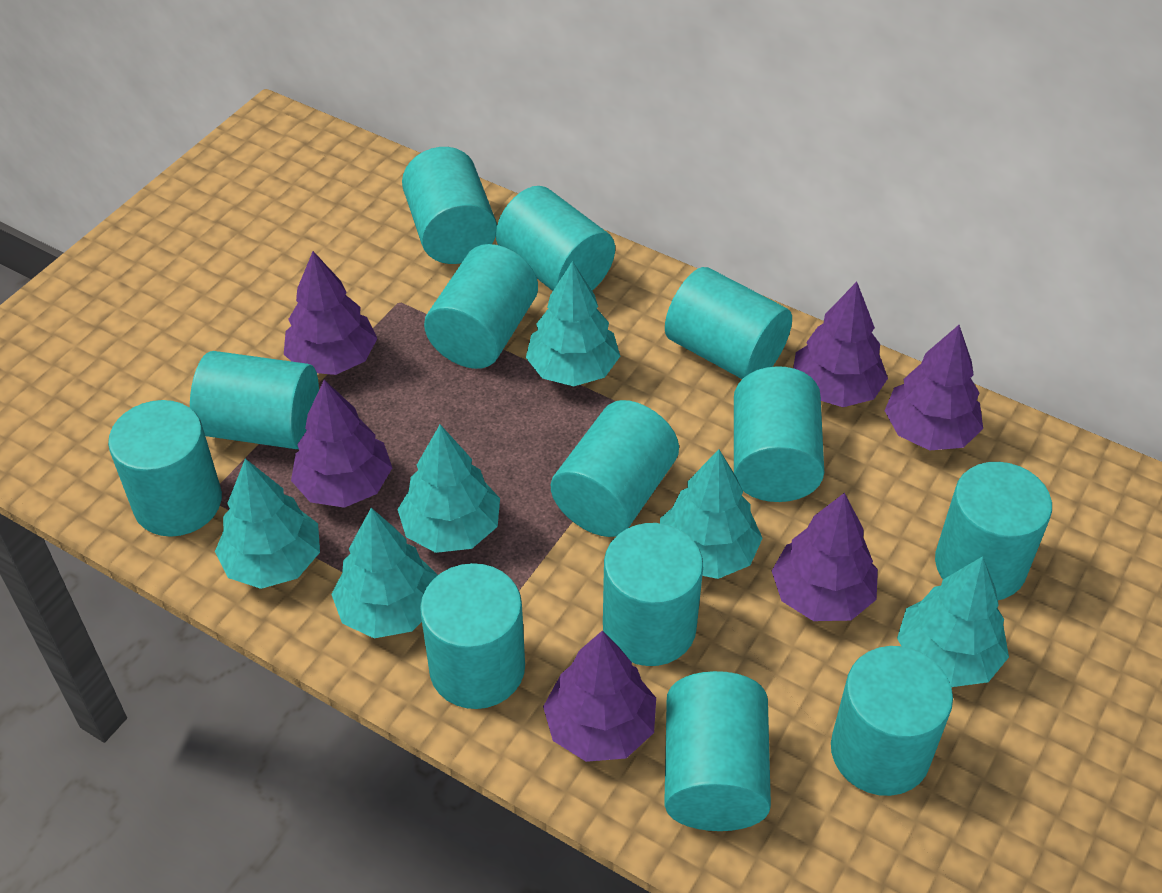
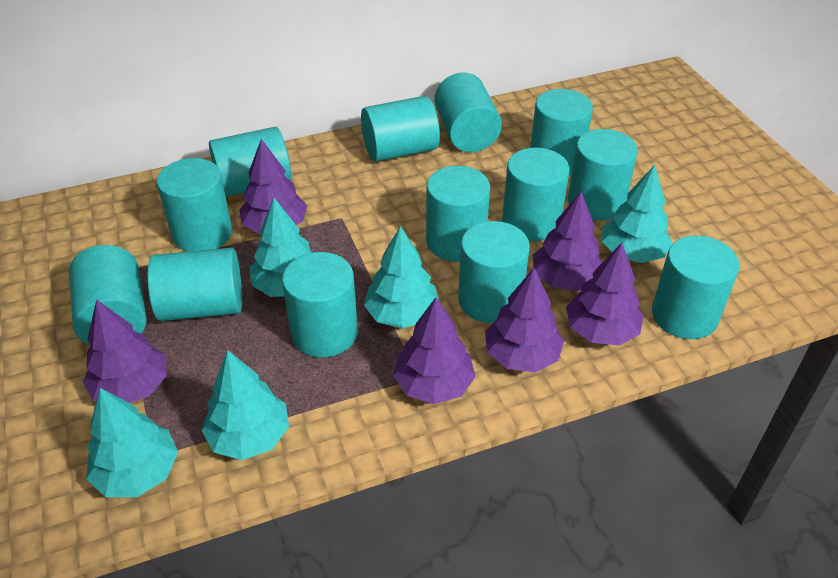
turquoise tree: [215,459,320,589] [331,508,438,638] [398,424,500,553] [526,261,620,386] [660,449,763,579] [897,556,1009,687] = 6 -> [86,388,178,497] [201,350,289,460] [250,198,312,297] [364,226,439,329] [602,165,673,263] = 5

